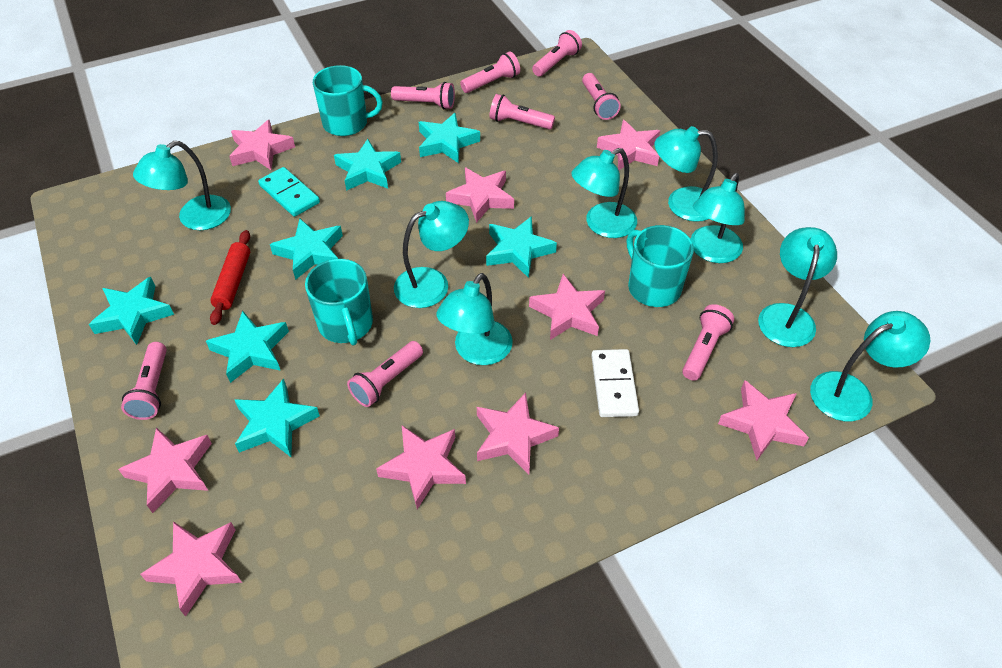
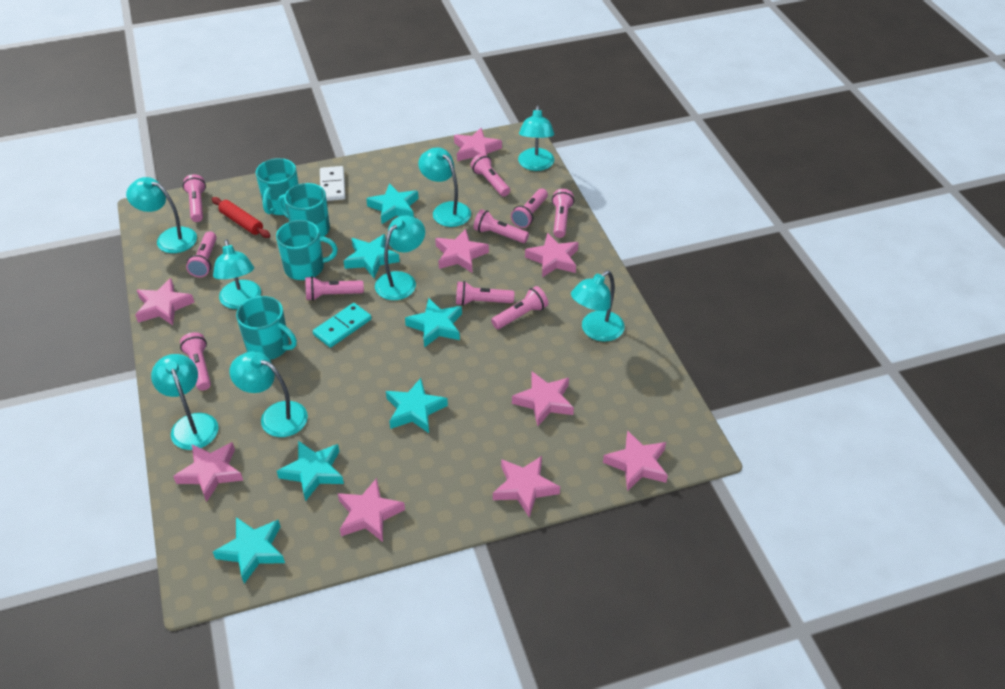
pink flashlight: [121,342,167,420] [347,341,423,407] [391,82,455,109] [460,52,520,93] [490,94,555,130] [532,30,582,76] [582,73,621,120] [682,304,734,381] = 8 -> [180,332,211,390] [183,174,206,222] [186,231,217,277] [305,276,364,301] [456,281,514,306] [470,153,510,197] [473,209,529,243] [491,286,548,329] [511,188,548,228] [552,189,574,238] = 10
turquoise mug: [305,259,373,346] [313,65,383,136] [627,225,694,307] = 3 -> [236,296,297,360] [256,158,298,215] [276,220,338,280] [277,183,330,237] = 4
turquoise star: [89,277,174,345] [206,311,289,383] [235,379,320,457] [270,219,343,280] [334,139,401,191] [419,113,480,163] [486,216,557,278] = 7 -> [213,517,285,584] [277,441,344,501] [344,234,400,278] [366,183,419,224] [386,378,448,433] [405,298,462,347] = 6

